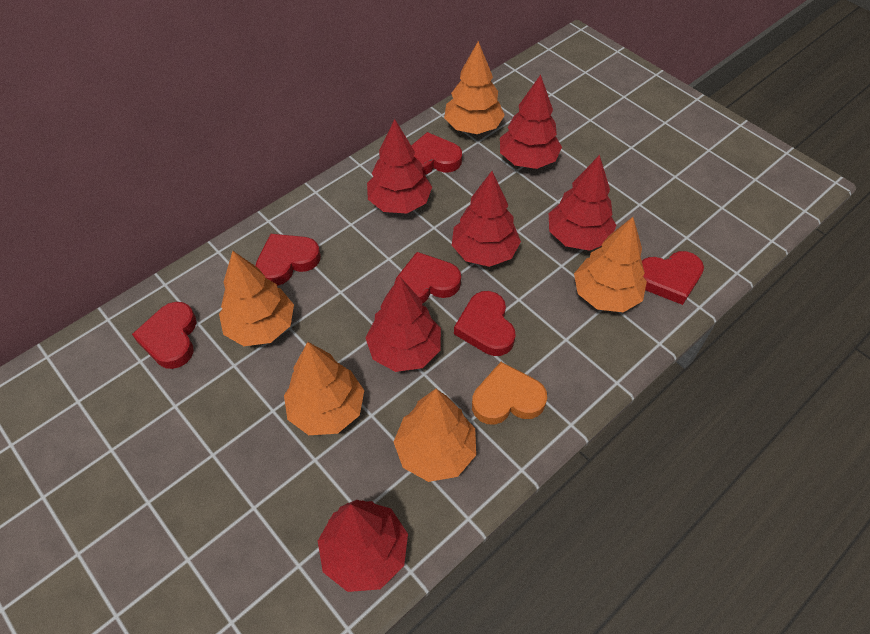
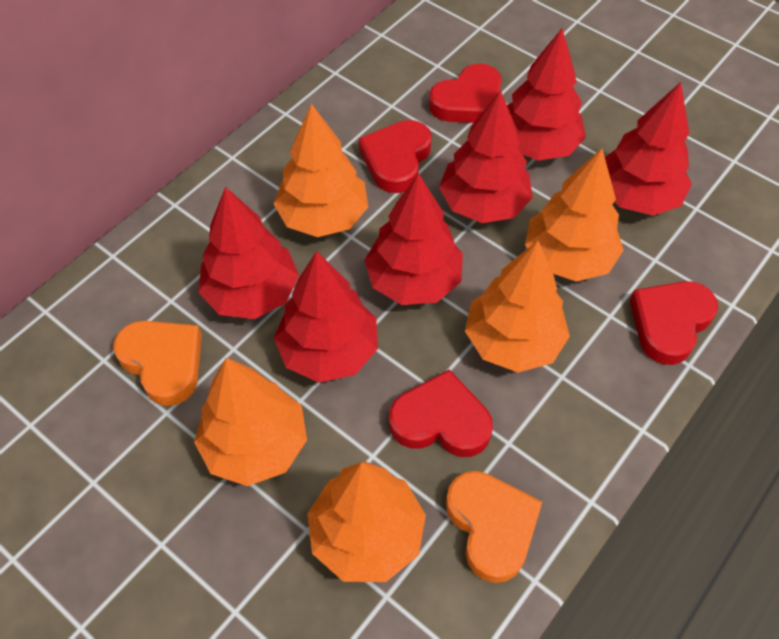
orange heart: [472,362,547,425] = 1 -> [113,321,202,406] [446,471,542,583] = 2
red heart: [132,302,197,369] [256,234,321,286] [395,252,461,303] [411,132,462,175] [454,291,516,356] [642,251,704,305] = 6 -> [359,120,432,193] [389,369,493,457] [429,64,502,123] [630,281,718,365] = 4

